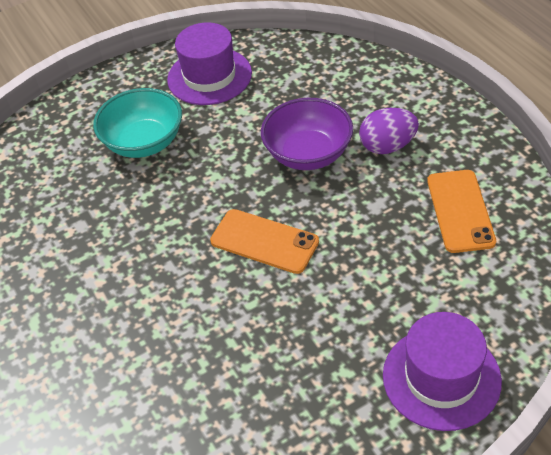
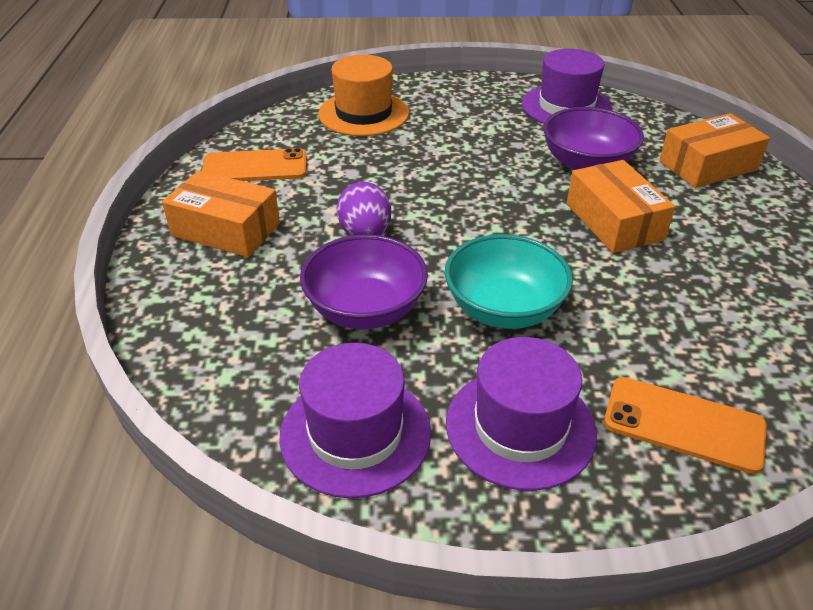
orange box: none = 0 -> [162,170,280,257] [567,160,675,253] [659,113,770,188] = 3
orange hat: none = 0 -> [318,55,409,136] = 1
purple bowl: [261,98,353,170] = 1 -> [300,234,428,329] [543,107,644,170] = 2
purple hat: [167,22,252,105] [383,312,502,431] = 2 -> [279,343,431,498] [446,337,597,491] [522,49,612,123] = 3

